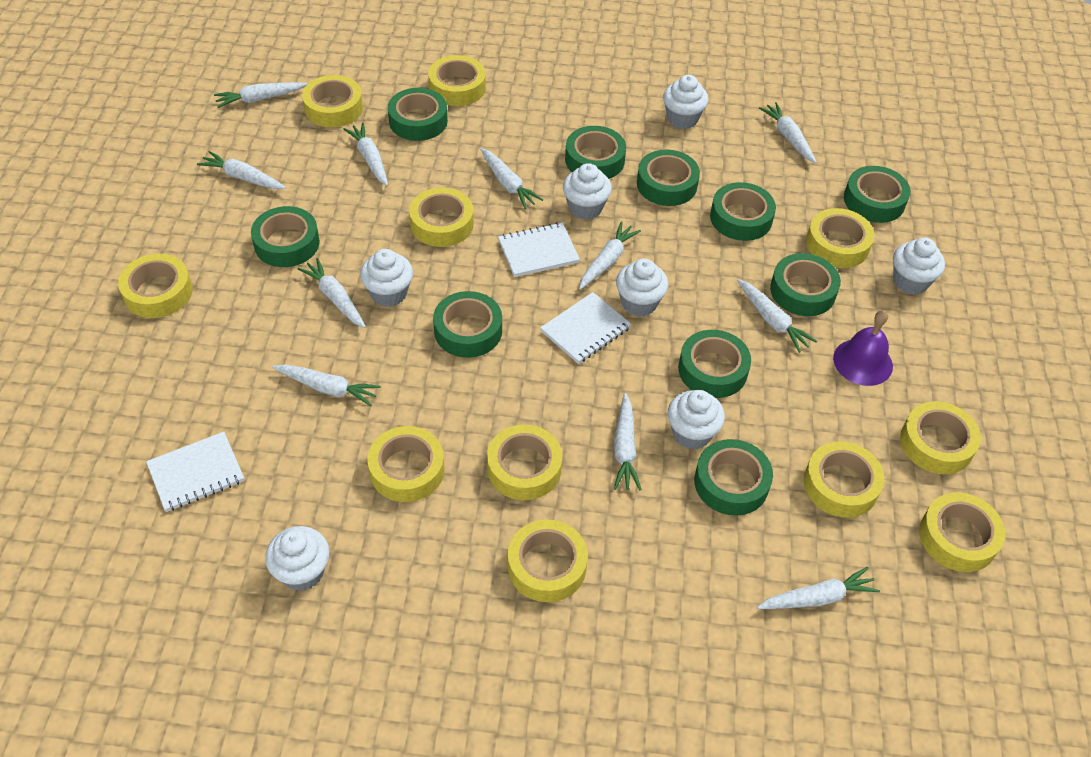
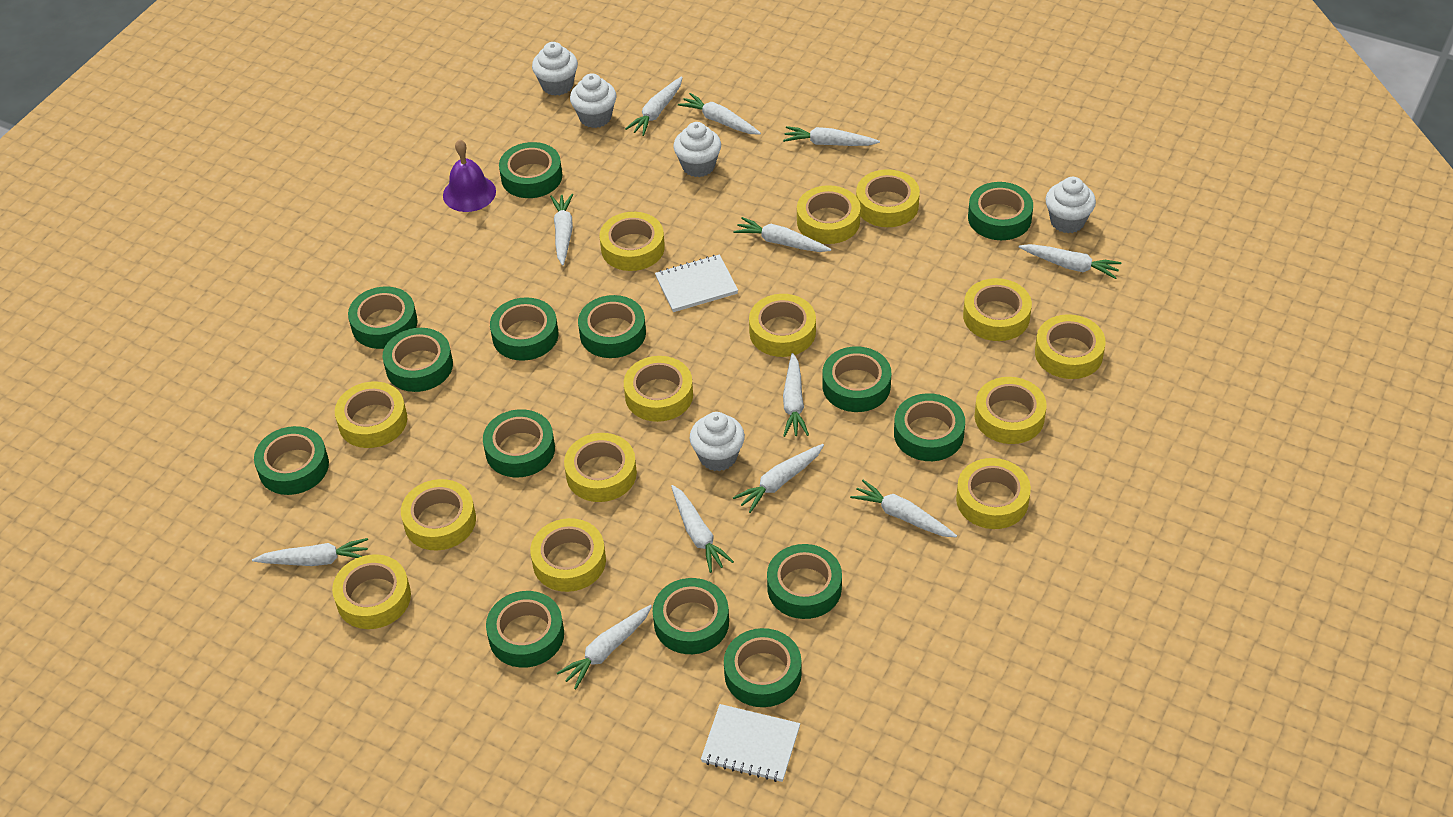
green tape: [251,206,320,267] [388,88,448,141] [433,291,502,358] [565,126,626,179] [637,150,700,206] [678,330,751,398] [694,439,773,516] [710,182,776,241] [770,253,841,316] [844,166,911,223] = 10 -> [254,426,329,495] [348,287,418,349] [383,328,453,392] [483,409,555,477] [486,591,564,668] [490,297,558,361] [499,142,562,198] [578,295,646,358] [653,578,729,654] [724,628,802,707] [767,544,842,619] [822,346,891,412] [894,393,965,461] [968,182,1033,240] = 14
white carrot: [197,151,286,189] [214,82,307,108] [272,364,381,406] [297,258,366,328] [343,123,388,186] [480,148,543,209] [579,221,641,290] [614,393,642,490] [737,279,817,353] [757,567,880,609] [759,102,816,163] = 11 -> [252,538,368,566] [550,194,573,266] [557,605,652,689] [625,76,683,136] [671,485,734,573] [678,93,761,135] [733,217,831,252] [733,444,824,513] [783,126,880,146] [783,353,809,437] [850,480,957,537] [1019,244,1122,279] = 12
white cupcake: [265,526,329,591] [360,249,413,307] [563,163,612,220] [616,259,668,317] [663,75,709,129] [668,390,725,449] [893,237,945,294] = 7 -> [532,42,578,96] [570,73,617,128] [673,122,721,177] [689,412,745,471] [1046,177,1096,233] = 5
white notebook: [146,432,244,512] [498,222,580,277] [540,292,631,364] = 3 -> [655,254,738,312] [701,704,800,782] = 2
yellow tape: [118,254,193,318] [302,75,363,127] [368,426,445,502] [409,187,474,247] [428,55,486,106] [487,425,562,500] [508,519,588,602] [804,442,884,518] [806,208,875,268] [900,401,981,474] [919,492,1005,572] = 11 -> [332,554,411,629] [335,382,407,448] [401,479,476,550] [530,518,606,592] [564,433,637,502] [600,212,665,271] [624,356,693,422] [749,294,816,357] [797,185,861,244] [856,169,920,227] [956,458,1031,529] [963,278,1032,341] [974,377,1047,444] [1035,314,1106,379] = 14

